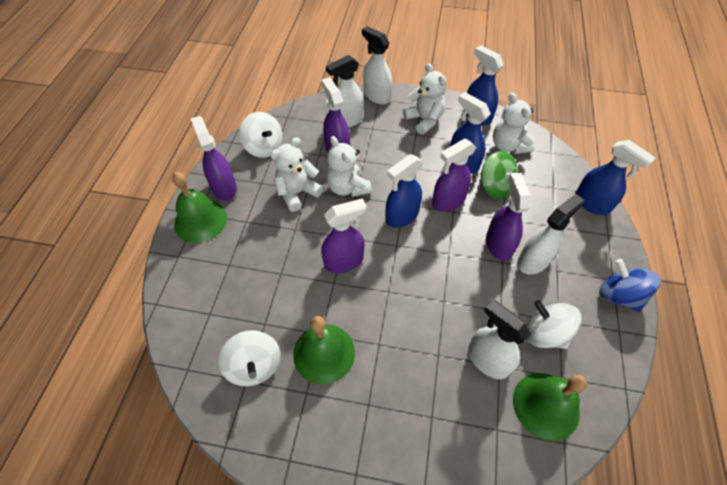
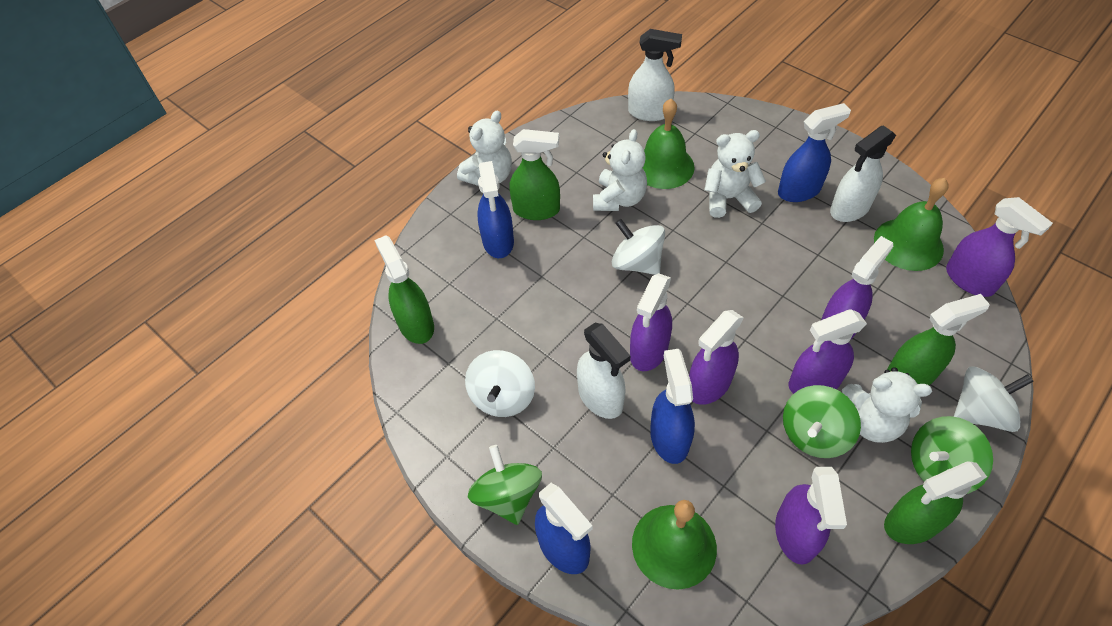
blue spinning top: [599,259,661,312] = 1 -> none = 0
green spinning top: [480,151,518,199] = 1 -> [468,445,542,525] [783,385,861,458] [911,416,993,494] = 3
green spray bottle: none = 0 -> [375,235,434,344] [509,129,560,220] [884,461,987,544] [887,294,990,385] = 4
purple spray bottle: [191,116,237,201] [321,77,350,153] [321,199,367,273] [432,139,476,212] [486,173,531,261] = 5 -> [630,273,672,371] [689,310,744,405] [775,467,847,565] [789,309,867,394] [821,236,893,339] [946,197,1053,297] = 6
white spray bottle: [326,55,364,128] [362,26,392,104] [468,300,531,379] [517,194,585,275] = 4 -> [577,323,630,419] [628,29,682,121] [830,125,896,222] = 3

